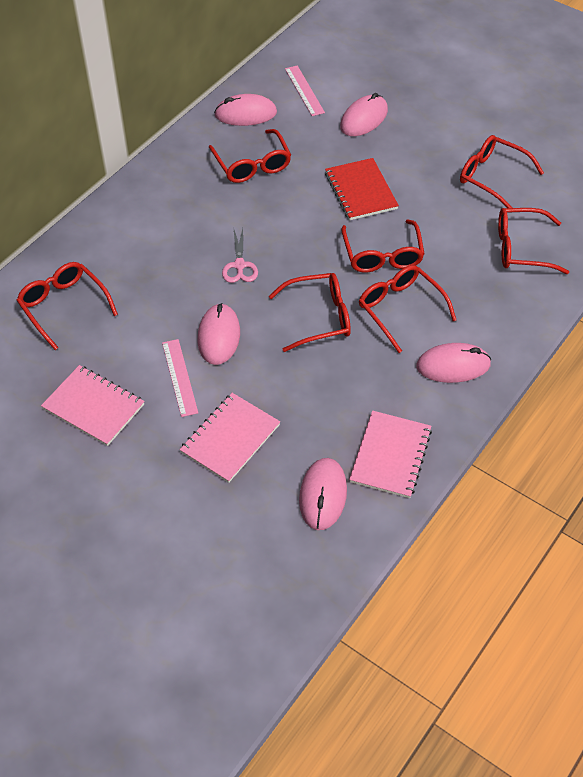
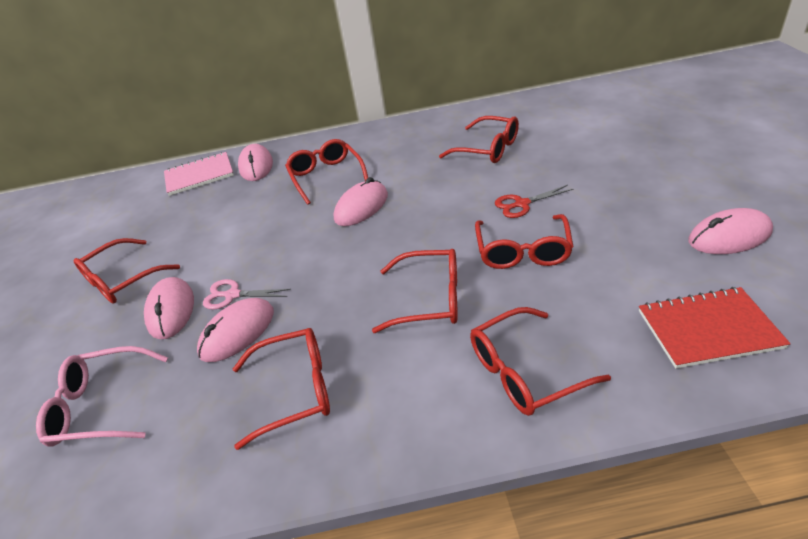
pink glasses: none = 0 -> [36,346,168,447] = 1
pink notebook: [41,365,145,446] [179,393,280,483] [349,411,432,498] = 3 -> [164,152,234,196] = 1
pink ruler: [162,339,198,417] [285,65,325,116] = 2 -> none = 0
red scissors: none = 0 -> [495,185,573,218] = 1

